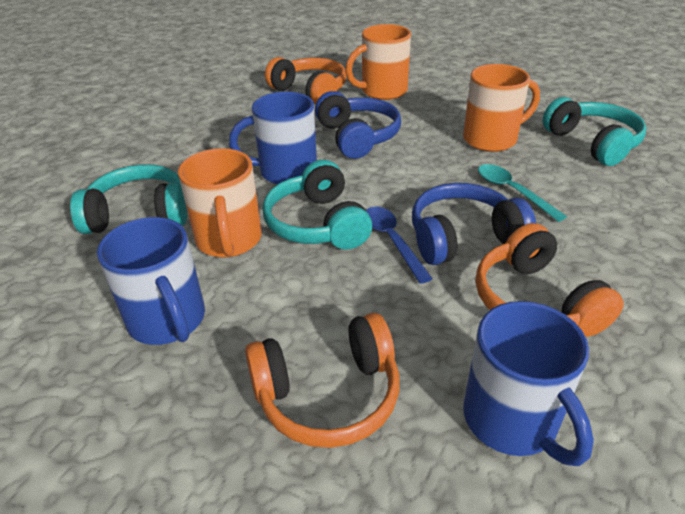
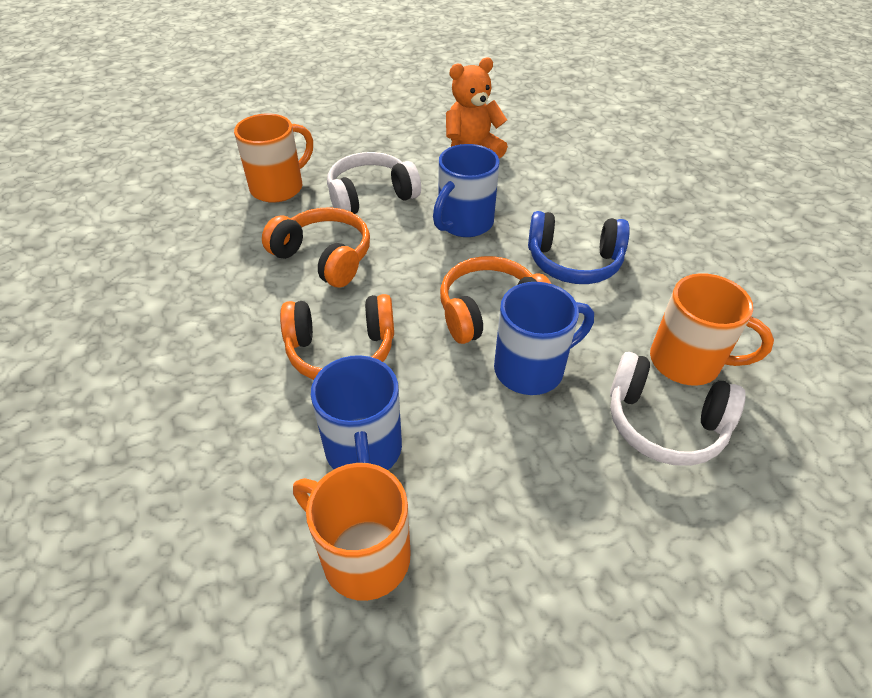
blue headphones: [315,91,401,159] [412,183,536,265] = 2 -> [528,211,630,284] = 1
blue spoon: [366,207,433,284] = 1 -> none = 0
orange teddy bear: none = 0 -> [446,57,508,158] = 1
turquoise headphones: [70,164,187,234] [263,160,372,250] [542,97,647,166] = 3 -> none = 0
turquoise spoon: [478,164,567,222] = 1 -> none = 0
white headphones: none = 0 -> [327,152,421,214] [610,352,746,466] = 2

